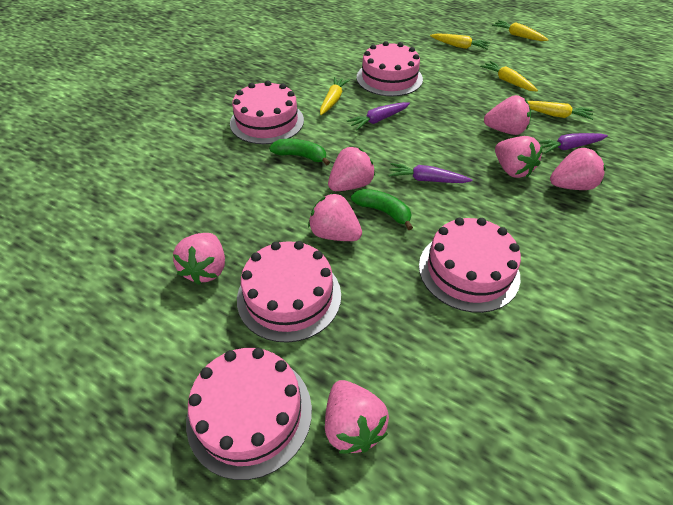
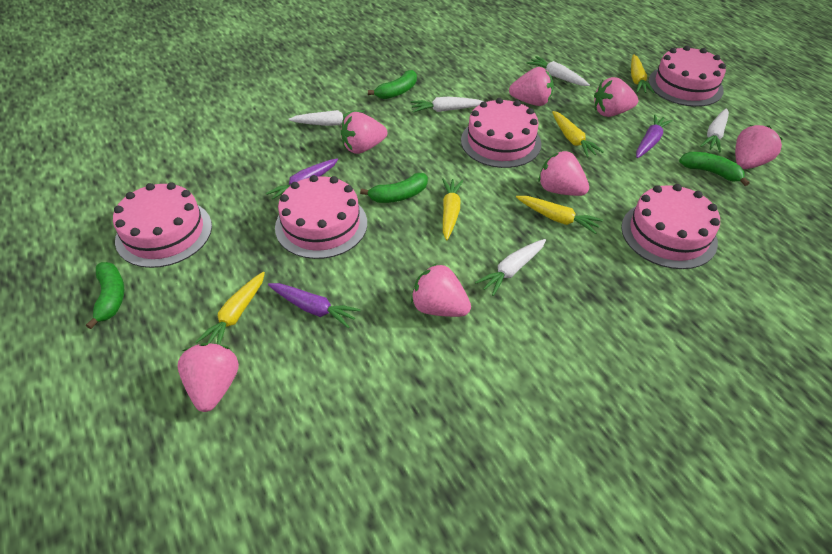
green banana: [269,139,330,165] [351,189,413,230] = 2 -> [86,262,124,329] [360,173,428,203] [368,70,417,99] [679,152,750,186] = 4
white carrot: none = 0 -> [289,110,365,126] [411,97,485,112] [475,239,546,296] [527,56,590,86] [700,108,729,152] = 5

